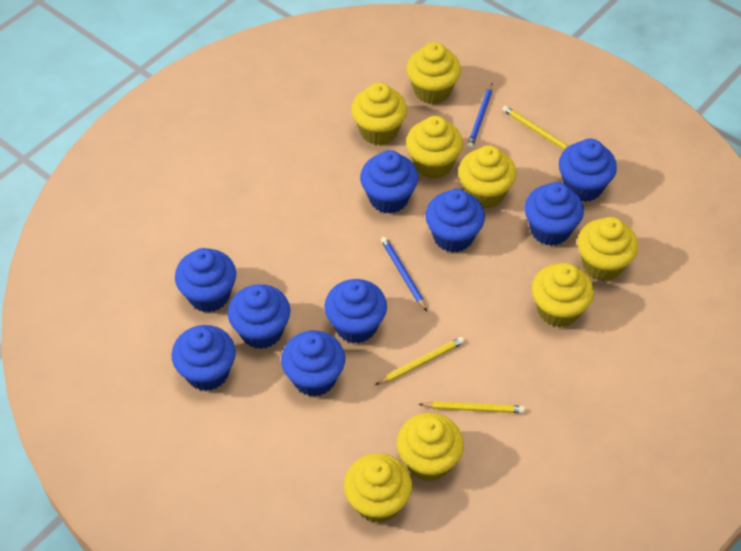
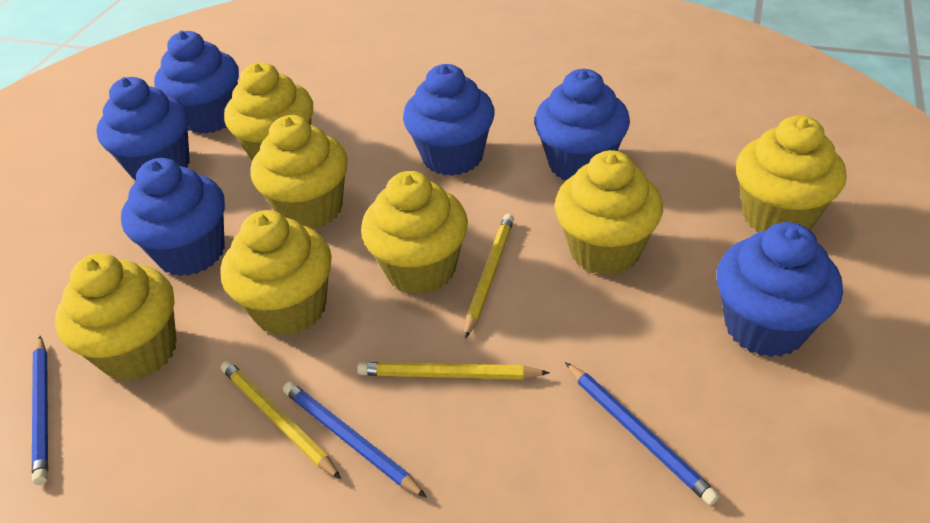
blue cupcake: [171,325,236,391] [175,248,236,312] [228,284,290,349] [281,331,345,397] [325,279,387,344] [360,150,418,214] [425,189,485,253] [525,182,584,246] [559,139,617,202] = 9 -> [96,77,190,181] [121,158,225,276] [154,30,239,134] [403,64,495,176] [534,69,630,180] [717,222,843,357] = 6
blue pencil: [381,237,427,312] [467,83,493,149] = 2 -> [32,336,48,485] [283,382,427,498] [565,362,719,505] = 3
yellow cupcake: [344,453,412,523] [351,82,407,145] [397,413,464,482] [406,42,461,104] [406,116,463,179] [458,145,516,209] [532,263,594,327] [577,217,638,281] = 8 -> [55,254,177,381] [220,210,332,336] [224,63,313,161] [250,115,348,229] [361,171,468,295] [555,150,663,275] [736,115,846,232] = 7

